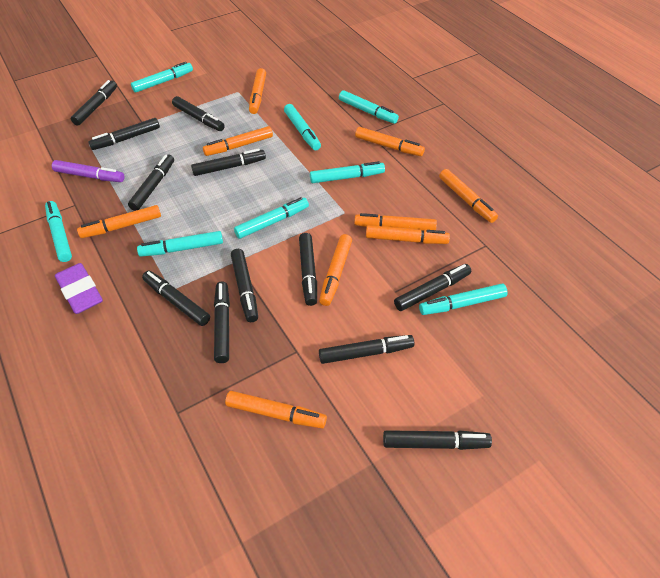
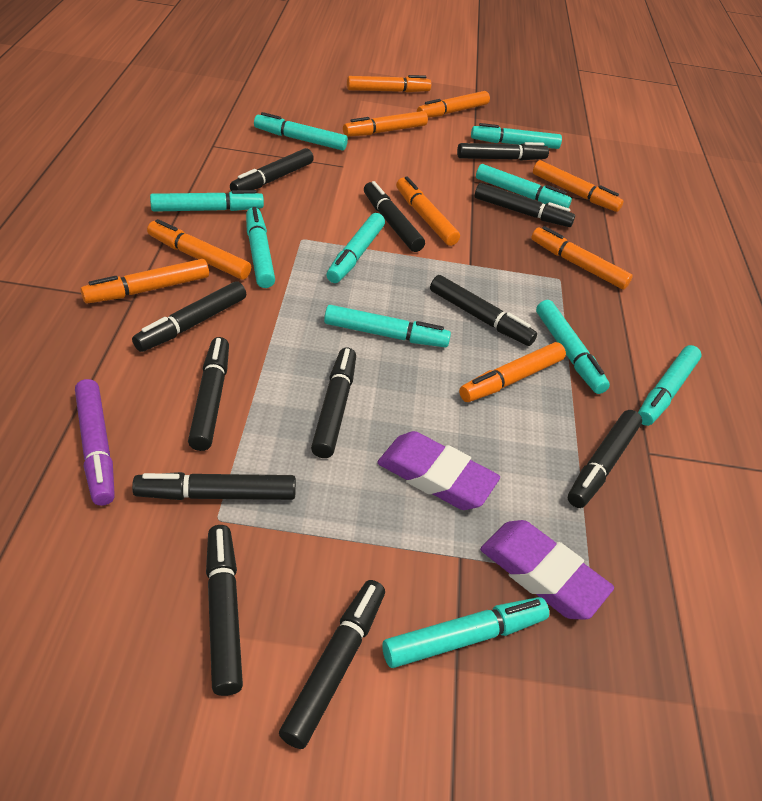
purple eraser: [55,263,103,314] = 1 -> [377,431,500,510] [480,520,614,620] = 2
turquoise marker: [45,201,72,262] [131,62,193,93] [137,231,223,257] [234,197,309,239] [284,104,321,150] [310,161,385,183] [339,90,399,124] [419,283,508,315] = 8 -> [150,190,264,212] [246,207,275,288] [254,112,348,151] [324,305,451,347] [326,213,385,283] [382,597,549,668] [471,123,562,149] [476,164,572,208] [536,300,610,394] [638,345,702,426] = 10

